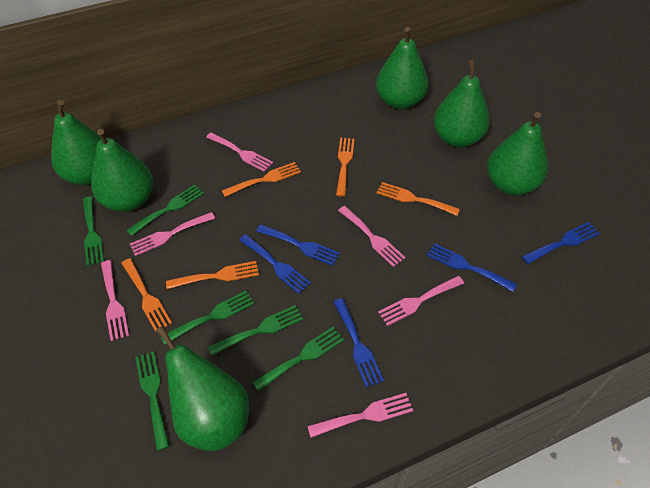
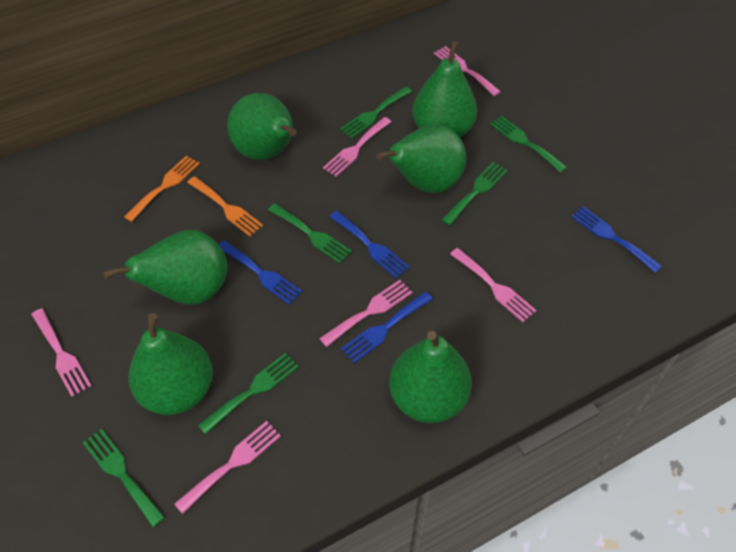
blue fork: [239,234,311,294] [256,225,340,266] [334,298,384,388] [427,243,517,292] [522,222,600,264] = 5 -> [219,241,302,305] [329,211,410,278] [341,292,433,363] [571,206,662,273] = 4
orange fork: [121,258,172,332] [166,261,259,289] [222,162,301,197] [336,138,354,197] [377,182,460,216] = 5 -> [124,156,200,222] [187,176,263,237] = 2

